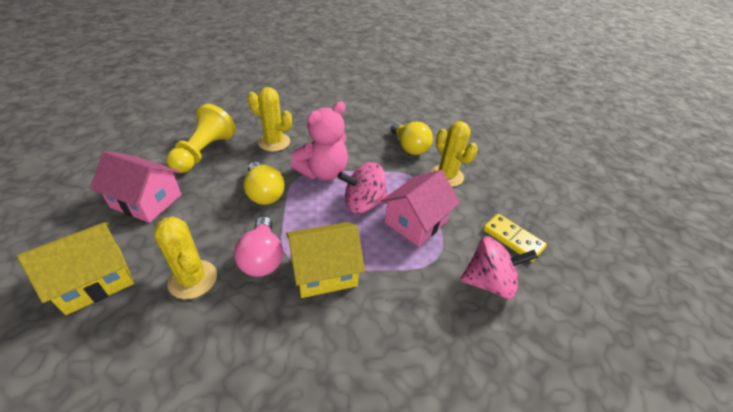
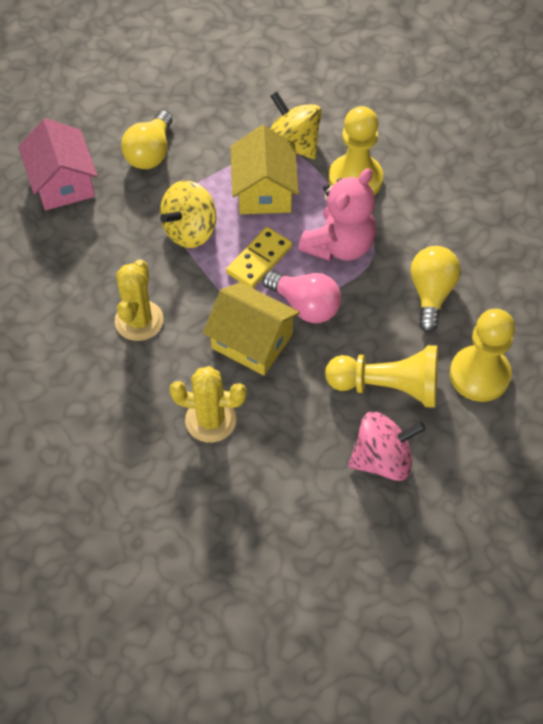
pink house: [90,151,182,223] [381,170,460,247] = 2 -> [18,118,98,210] = 1
pink spinning top: [337,162,388,213] [460,236,538,299] = 2 -> [348,412,426,481] = 1
yellow cactus: [154,216,217,299] [248,87,292,151] [431,121,478,187] = 3 -> [115,259,163,341] [169,366,247,443] = 2
yellow pawn: [167,104,236,173] = 1 -> [325,345,438,408] [329,106,383,196] [450,309,515,402] = 3
yellow spinning top: none = 0 -> [160,180,216,248] [270,92,322,159] = 2

